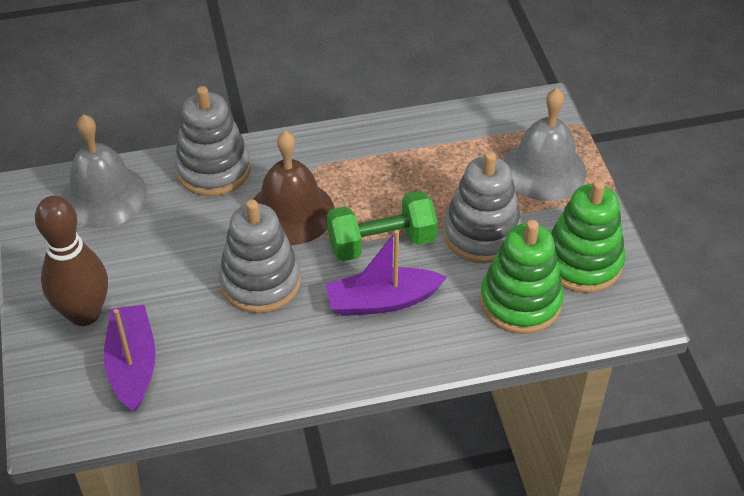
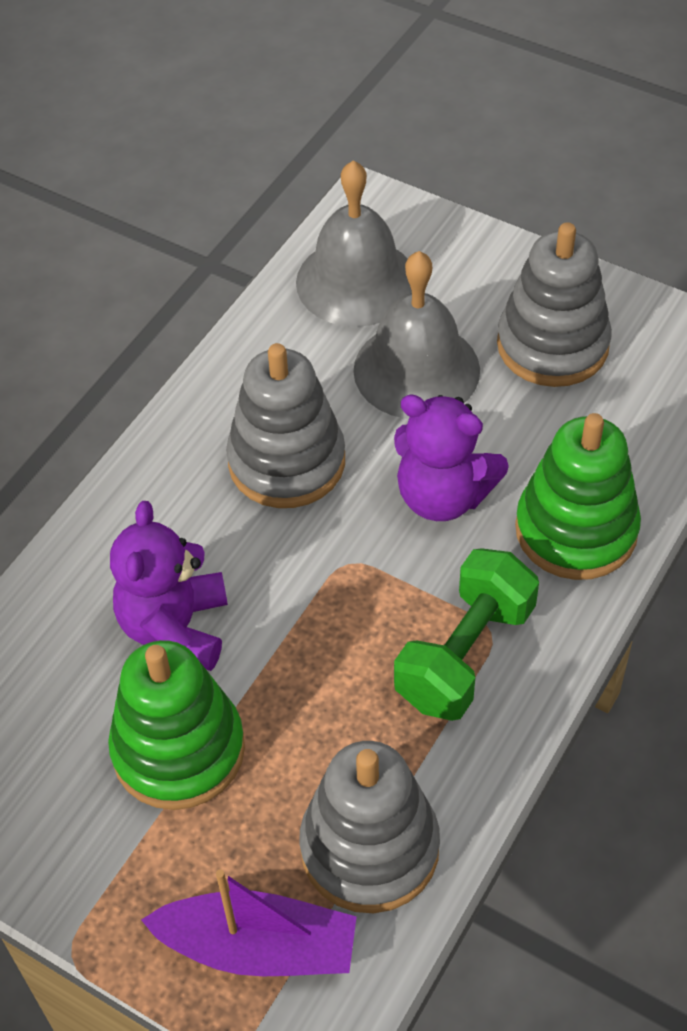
brown bell: [253,131,334,245] = 1 -> none = 0
brown bowling pin: [35,196,108,326] = 1 -> none = 0
purple boat: [104,305,156,412] [325,230,447,316] = 2 -> [141,870,357,976] = 1
purple teddy bear: none = 0 -> [110,501,228,671] [394,395,509,521] = 2

